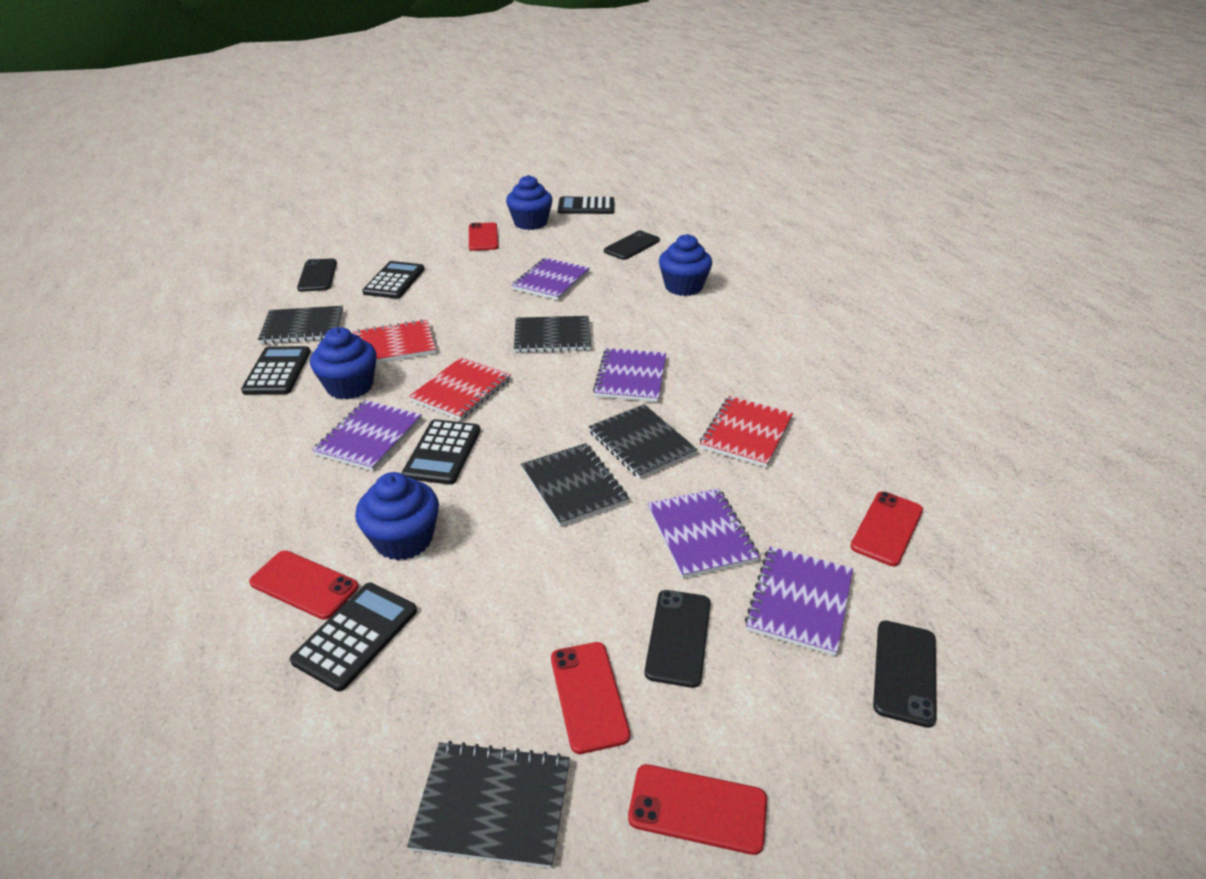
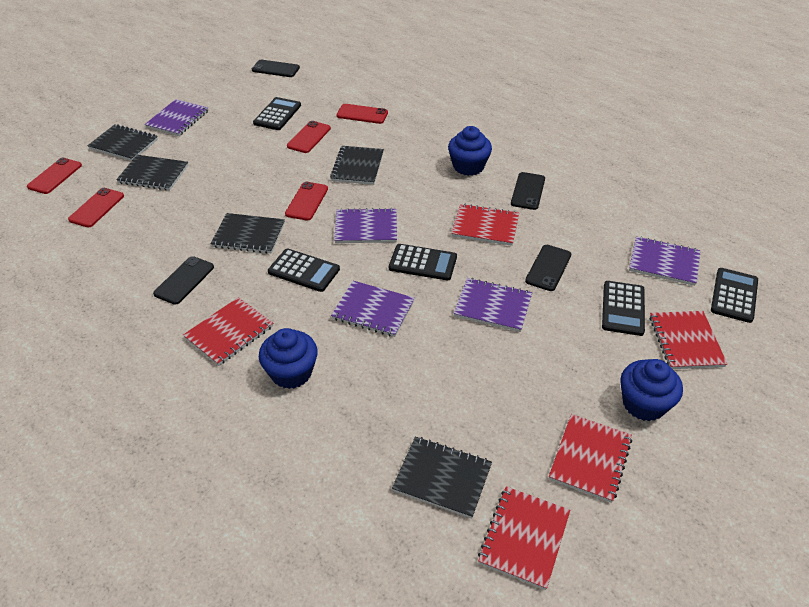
blue cupcake: [310,327,377,399] [355,472,439,561] [506,175,553,230] [659,234,712,296] = 4 -> [259,328,318,389] [448,126,492,176] [620,359,683,421] = 3
red notebook: [352,319,436,363] [409,357,511,420] [700,396,793,467] = 3 -> [183,297,273,366] [451,204,519,246] [478,486,570,590] [549,414,632,503] [650,311,727,369] = 5

